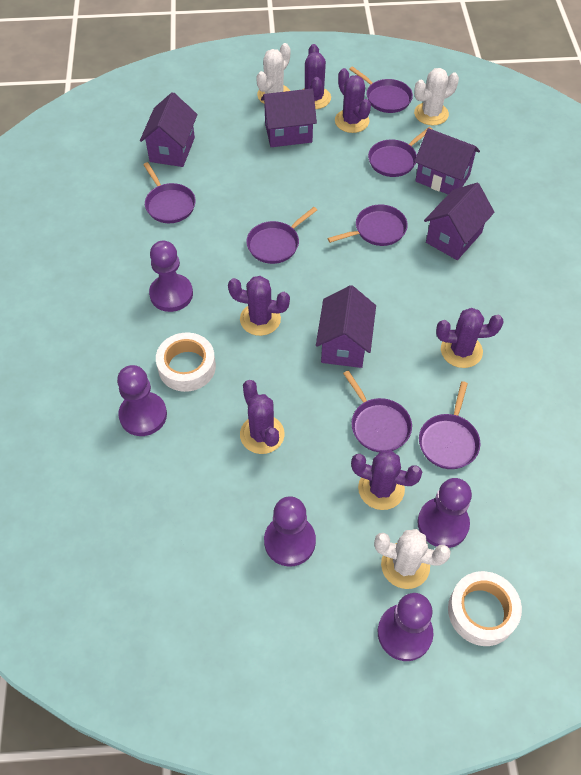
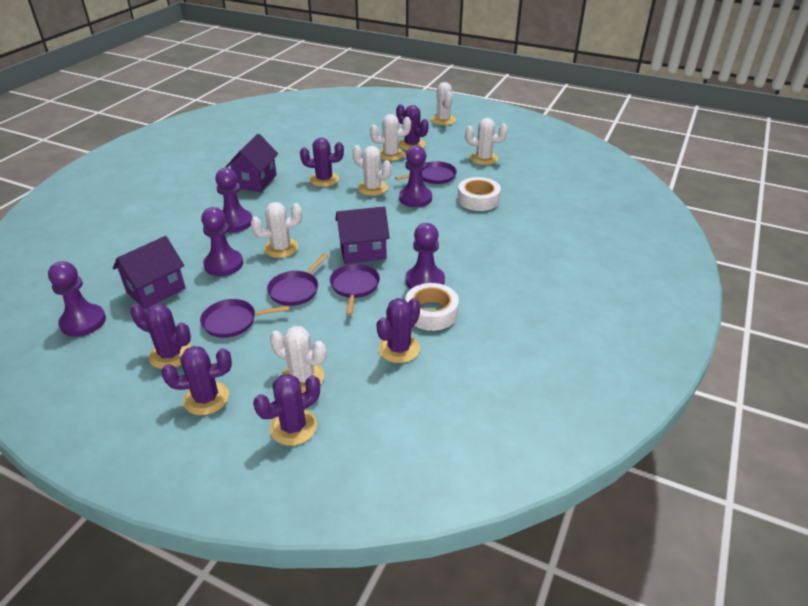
purple house: [140,92,198,167] [261,89,317,147] [316,285,376,368] [414,128,480,194] [424,183,494,260] = 5 -> [113,236,186,309] [226,134,278,192] [335,206,390,264] = 3
purple pan: [143,162,196,223] [246,207,317,264] [328,205,408,246] [343,370,412,452] [349,66,413,113] [368,127,433,177] [419,381,481,469] = 7 -> [200,299,289,338] [267,253,328,306] [330,264,380,315] [395,161,457,184] = 4
white cactus: [256,43,290,104] [374,529,451,589] [414,68,459,125] = 3 -> [251,202,302,258] [270,326,326,393] [353,145,391,196] [370,114,411,161] [431,82,456,125] [465,118,508,165] = 6

